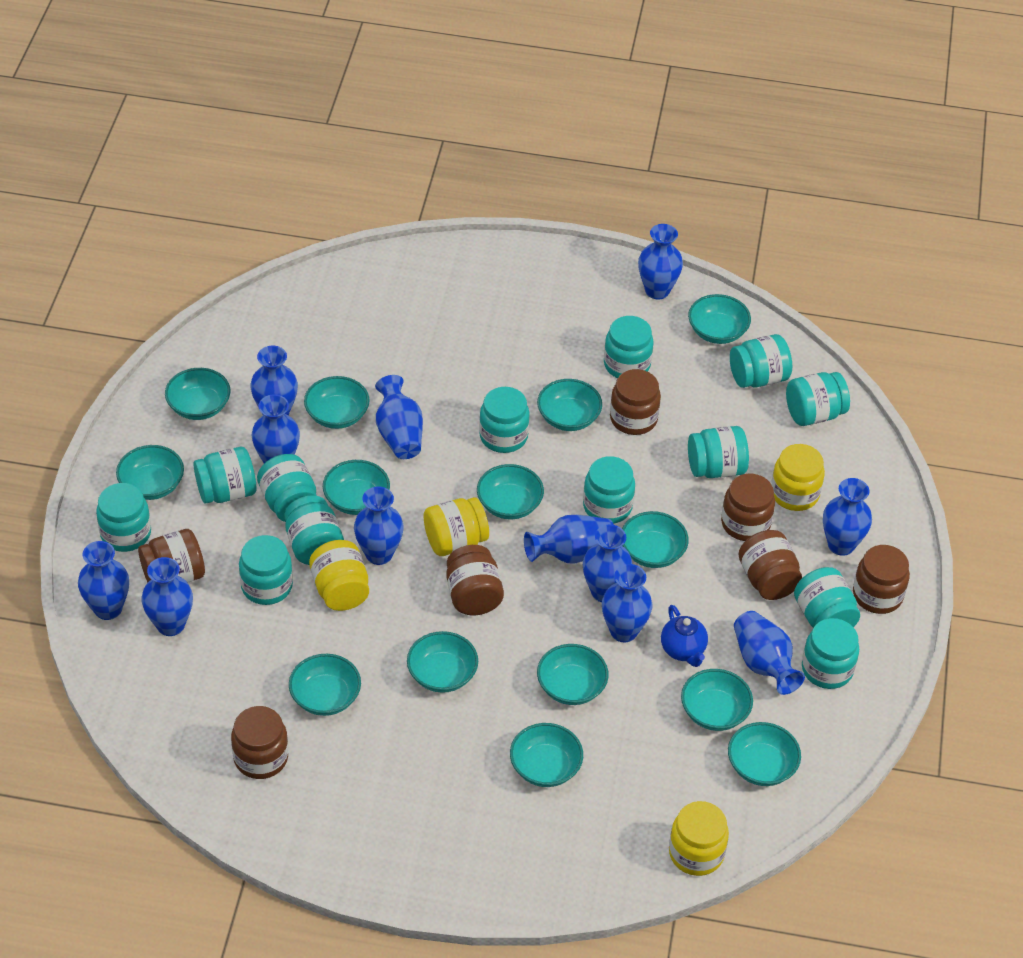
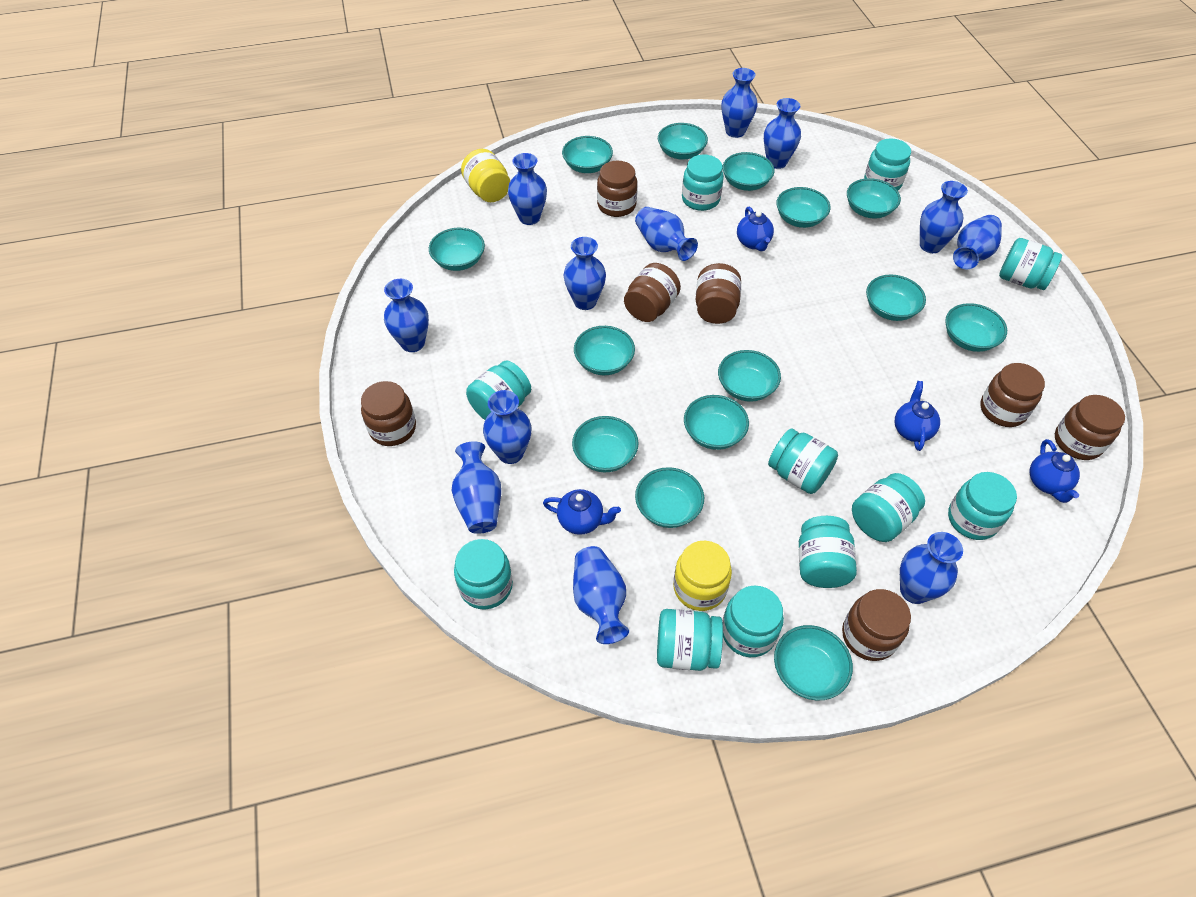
blue teapot: [661,605,708,667] = 1 -> [543,489,621,535] [737,207,774,251] [895,381,940,451] [1029,439,1080,503] = 4
turquoise jar: [96,483,151,552] [194,447,256,504] [239,535,293,605] [257,454,317,522] [285,495,344,565] [479,387,530,453] [583,456,635,524] [604,316,654,378] [688,426,749,478] [730,334,792,388] [786,372,850,426] [794,567,860,628] [802,618,859,689] = 13 -> [454,539,513,609] [466,360,531,420] [657,609,723,671] [682,155,724,211] [722,586,784,657] [768,428,838,494] [799,516,857,588] [852,473,925,542] [864,138,911,190] [948,472,1017,540] [999,238,1062,290] = 11
yellow jar: [309,540,369,611] [424,497,489,556] [669,801,729,876] [771,444,825,511] = 4 -> [461,149,510,202] [673,541,732,611] = 2

